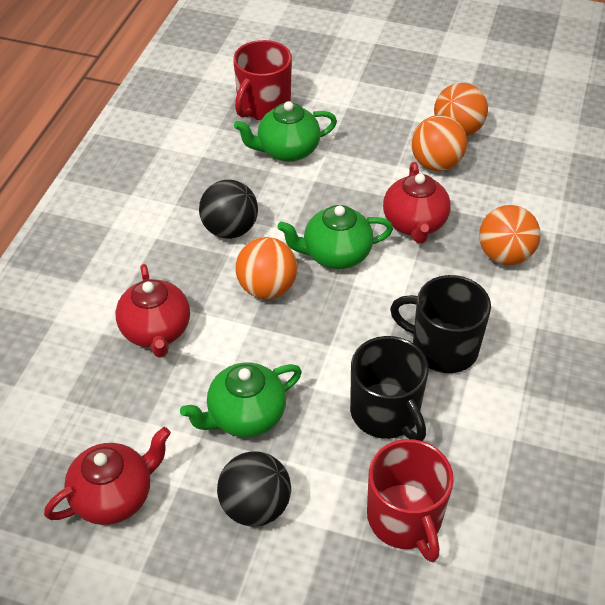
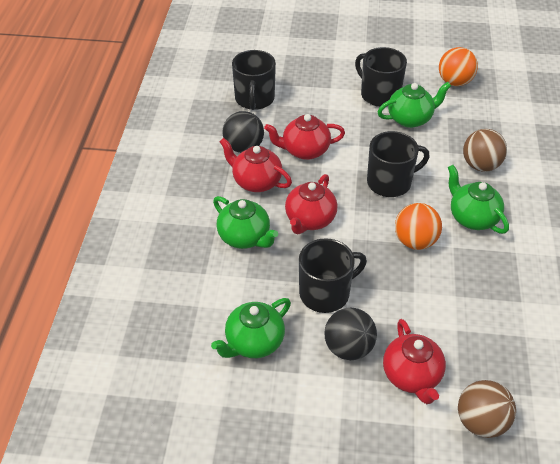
black mug: [350,336,429,441] [390,275,491,373] = 2 -> [232,50,276,110] [299,238,367,313] [355,47,407,107] [367,131,430,197] = 4
brown ball: none = 0 -> [458,380,516,438] [463,129,507,172] = 2
green teapot: [180,362,302,437] [234,101,337,162] [278,205,393,269] = 3 -> [211,298,291,358] [213,196,278,249] [378,82,451,128] [448,165,509,234] = 4
orange ball: [235,237,297,299] [411,115,467,171] [434,83,488,136] [479,205,541,265] = 4 -> [395,203,442,250] [439,47,478,86] = 2
red mug: [233,40,292,120] [367,439,454,562] = 2 -> none = 0
red teapot: [44,427,171,525] [116,264,190,358] [383,162,451,243] = 3 -> [219,138,292,192] [264,114,345,160] [285,174,337,234] [383,319,446,404] = 4

